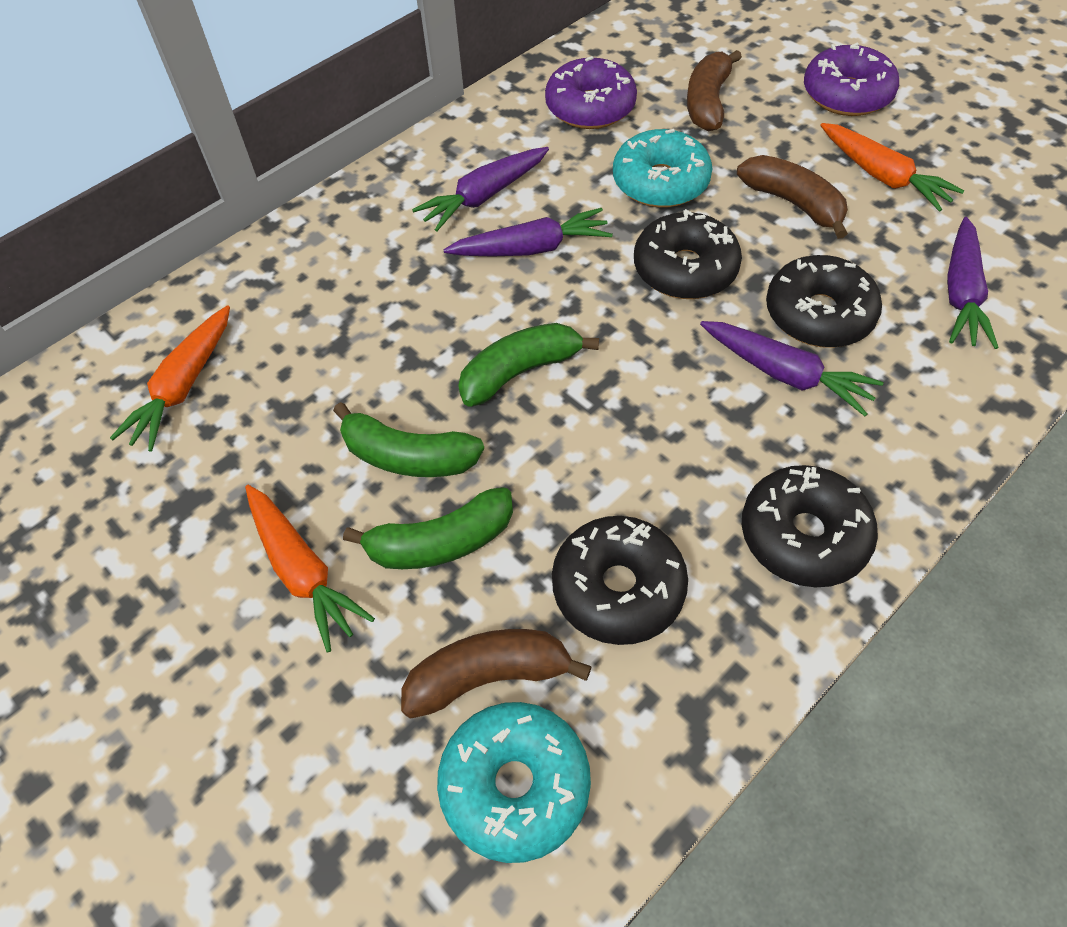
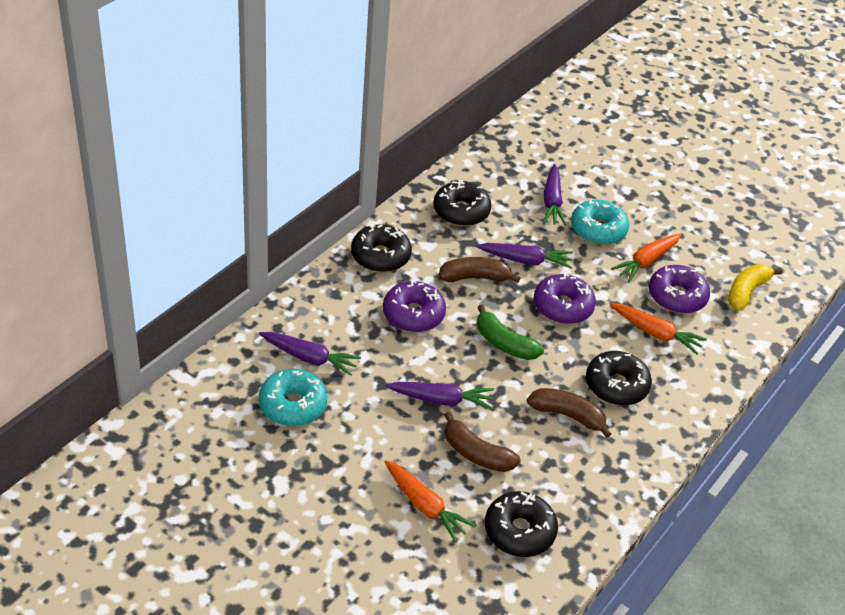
green banana: [333,402,484,477] [343,487,513,569] [458,323,599,407] = 3 -> [477,305,544,360] = 1
purple donut: [545,56,637,129] [804,43,899,116] = 2 -> [383,280,446,332] [534,273,596,324] [649,265,710,314] = 3
yellow banana: none = 0 -> [728,264,782,311] = 1

